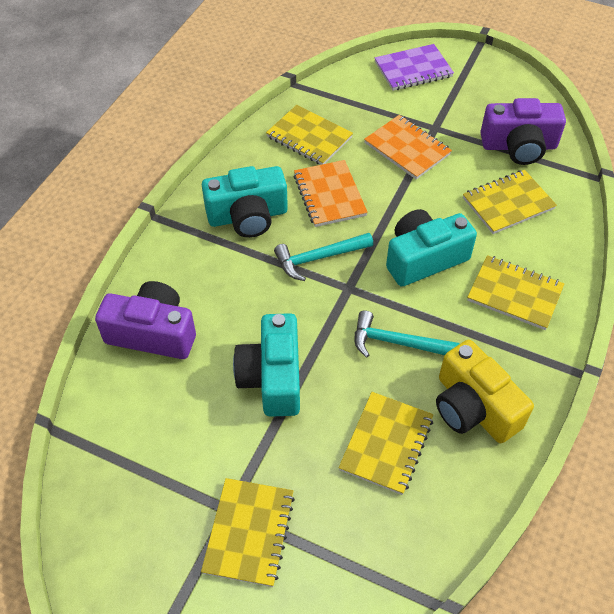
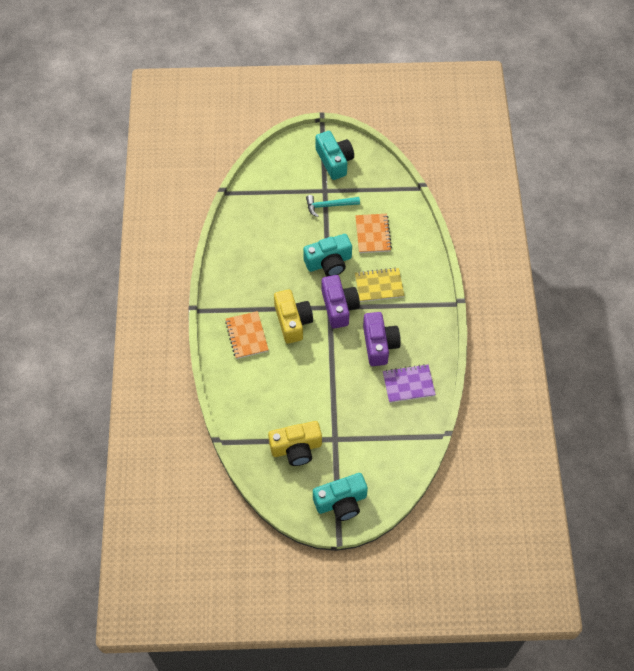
turquoise hammer: [274,233,373,281] [355,310,460,358] = 2 -> [306,195,360,217] = 1
yellow camera: [436,340,534,443] = 1 -> [268,421,322,466] [274,289,313,344] = 2
yellow notebook: [201,478,295,587] [266,105,353,165] [339,392,433,495] [463,170,557,234] [467,255,564,330] = 5 -> [355,268,404,302] = 1

